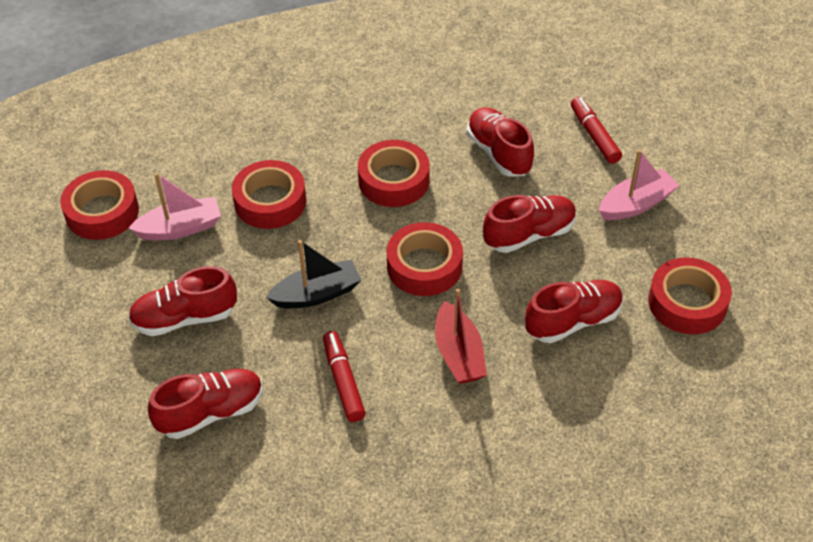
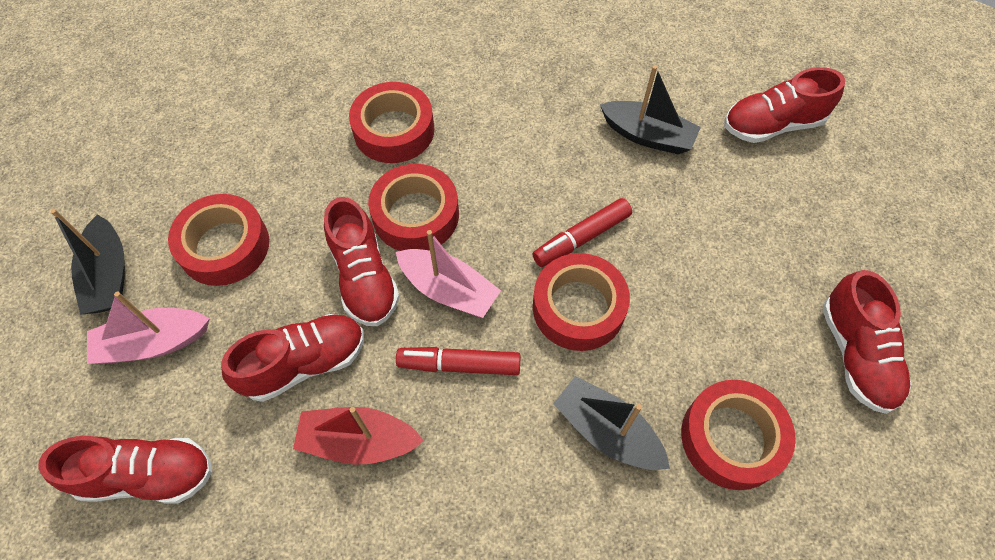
black boat: [266,240,361,309] = 1 -> [50,209,125,315] [553,376,670,470] [600,65,701,155] = 3

